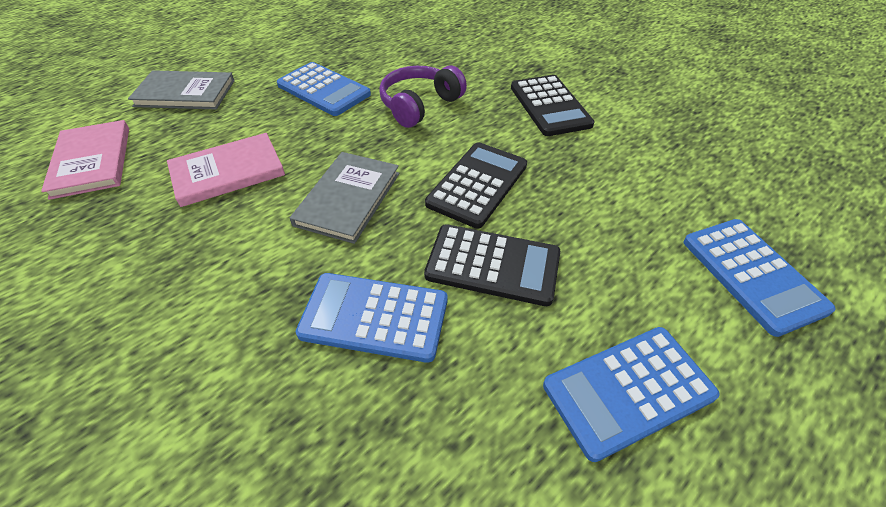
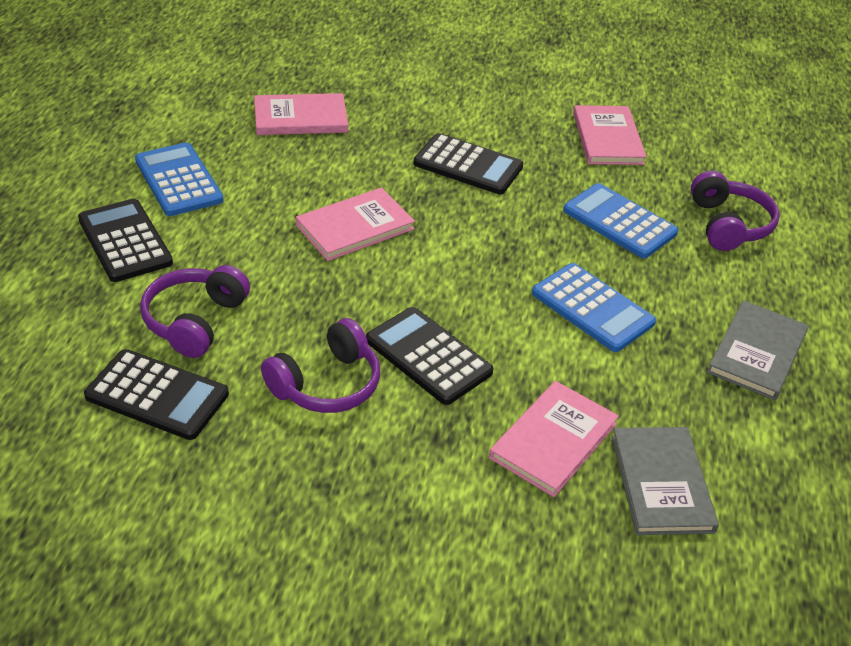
black calculator: [424,224,560,306] [425,142,527,229] [511,75,595,136] = 3 -> [78,199,173,282] [84,349,229,440] [366,307,494,405] [414,133,523,194] = 4
blue calculator: [277,62,371,116] [296,273,448,363] [543,327,720,462] [683,219,836,337] = 4 -> [135,142,224,216] [532,263,656,352] [563,183,678,258] = 3
pink book: [41,120,129,200] [167,133,285,207] = 2 -> [254,93,348,135] [296,188,415,261] [489,381,619,497] [573,105,647,165] = 4
purple headphones: [379,66,467,128] = 1 -> [140,265,250,358] [261,318,380,413] [691,171,780,251] = 3

